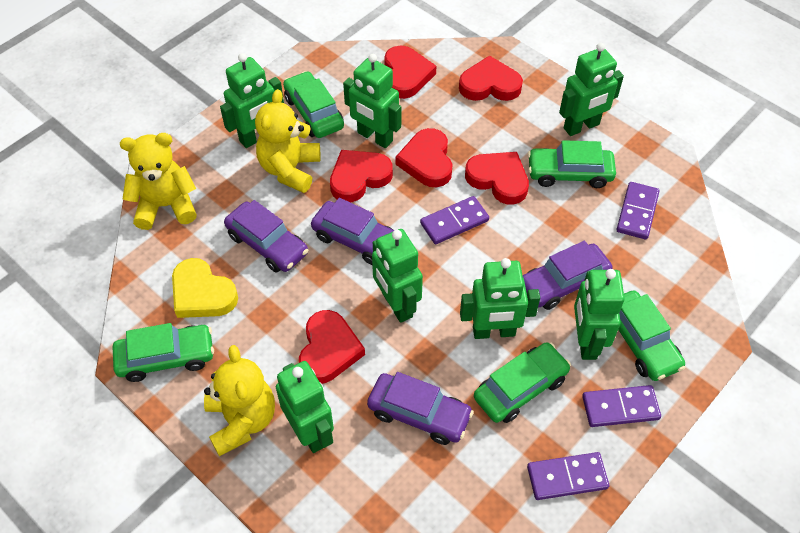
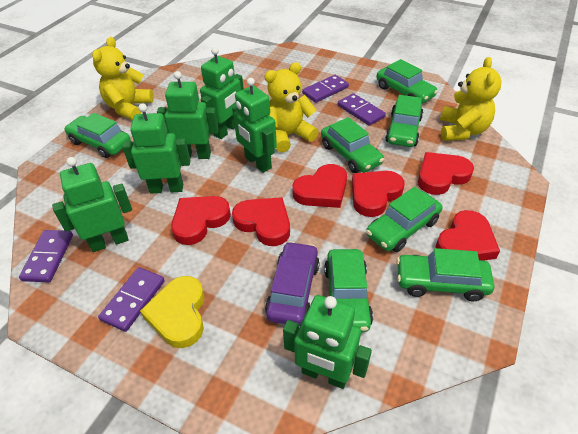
green car: [113,323,214,382] [283,71,344,138] [474,342,571,423] [528,140,616,188] [618,290,685,381] = 5 -> [64,113,131,158] [321,117,384,173] [324,249,373,332] [366,187,442,252] [377,59,438,104] [385,95,423,147] [397,248,494,301] = 7
green robot: [220,53,284,148] [276,361,334,453] [343,54,401,148] [372,229,423,323] [460,258,540,339] [559,43,624,136] [574,269,625,360] = 7 -> [52,157,132,252] [122,104,190,194] [157,71,219,159] [200,47,244,139] [232,78,277,173] [283,295,372,389] = 6
purple car: [224,200,308,273] [311,198,394,265] [367,372,474,445] [523,241,613,310] = 4 -> [265,241,320,326] = 1

